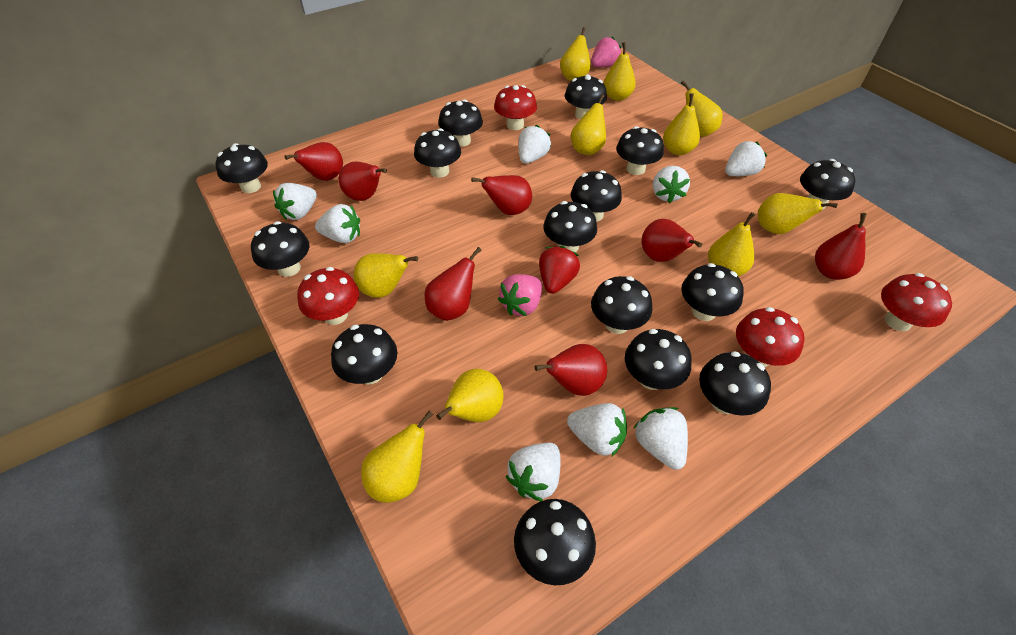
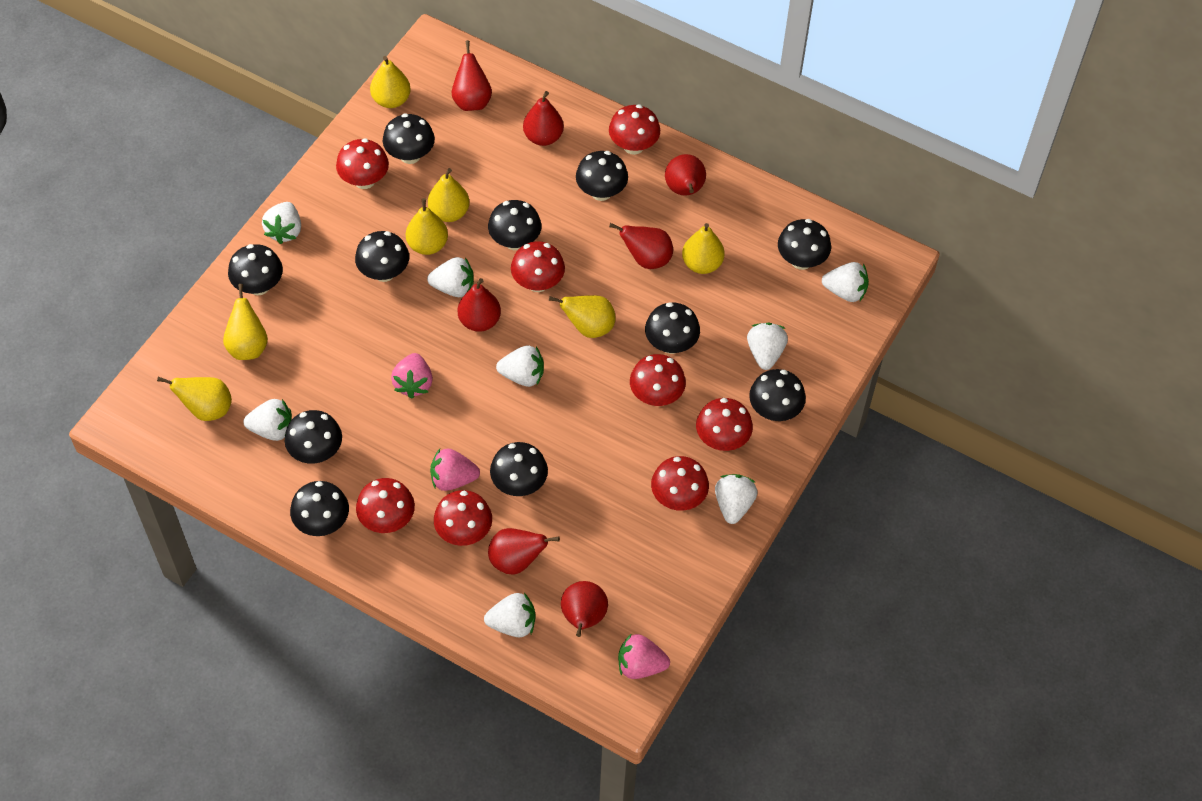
black mushroom: [215,143,268,193] [251,221,310,277] [331,324,397,385] [414,128,461,178] [438,99,483,146] [514,499,596,585] [543,201,597,253] [565,74,607,119] [571,170,622,222] [591,276,652,334] [616,126,664,175] [625,329,692,390] [681,263,744,321] [699,351,771,416] [800,159,855,210] = 15 -> [228,244,283,295] [285,410,342,464] [290,481,349,536] [355,231,409,282] [383,113,435,164] [488,200,541,250] [490,442,548,496] [576,151,628,201] [645,302,700,354] [749,369,806,421] [778,219,831,270] = 11
pink strawberry: [498,274,542,316] [591,37,621,67] = 2 -> [391,353,433,399] [430,448,480,491] [618,633,670,679] = 3
red mushroom: [297,267,359,325] [494,85,537,130] [736,307,805,367] [881,273,952,331] = 4 -> [336,138,389,189] [356,478,415,533] [434,490,492,546] [511,241,565,292] [609,104,660,155] [630,354,686,406] [651,456,709,511] [696,398,753,451] = 8
red strawberry: [539,246,580,294] = 1 -> none = 0
yellow pear: [354,253,418,298] [361,411,433,503] [436,369,504,422] [560,27,591,81] [571,94,606,155] [604,42,636,101] [663,93,700,155] [681,80,723,137] [708,212,755,276] [758,193,838,234] = 10 -> [157,377,232,421] [223,284,268,360] [370,56,411,108] [406,198,448,255] [428,168,469,222] [549,295,615,338] [682,223,725,274] = 7

